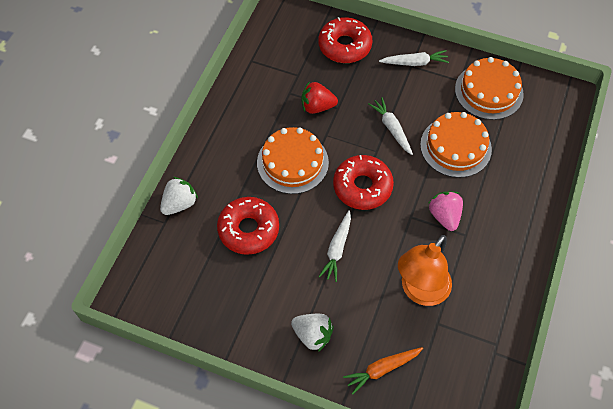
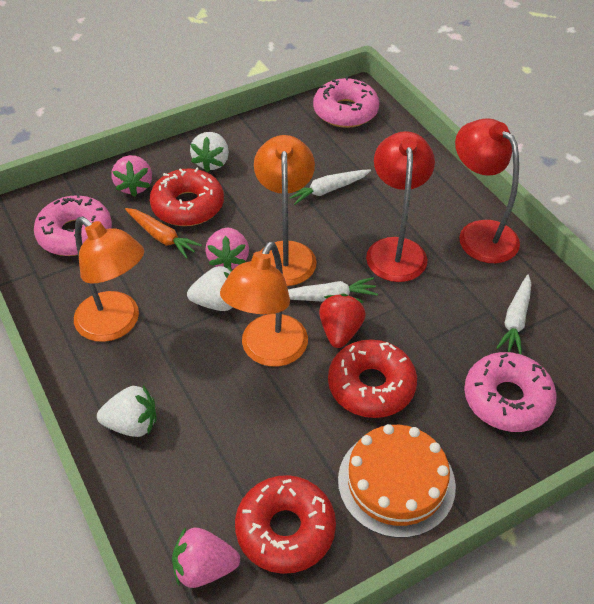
orange cake: [257,127,329,194] [420,112,492,178] [455,57,524,120] = 3 -> [338,424,456,538] = 1
orange lamp: [398,235,452,306] = 1 -> [74,216,144,342] [220,242,308,367] [254,135,317,286] = 3
pink donut: none = 0 -> [34,193,112,256] [313,77,379,128] [464,352,557,432] = 3
pink strawberry: [429,191,463,231] = 1 -> [112,155,152,197] [172,527,240,588] [205,227,249,269] = 3
red lamp: none = 0 -> [366,131,435,282] [455,118,520,263] = 2
white strawberry: [160,177,198,215] [291,314,334,352] = 2 -> [97,385,156,437] [187,265,233,311] [190,132,229,172] = 3

